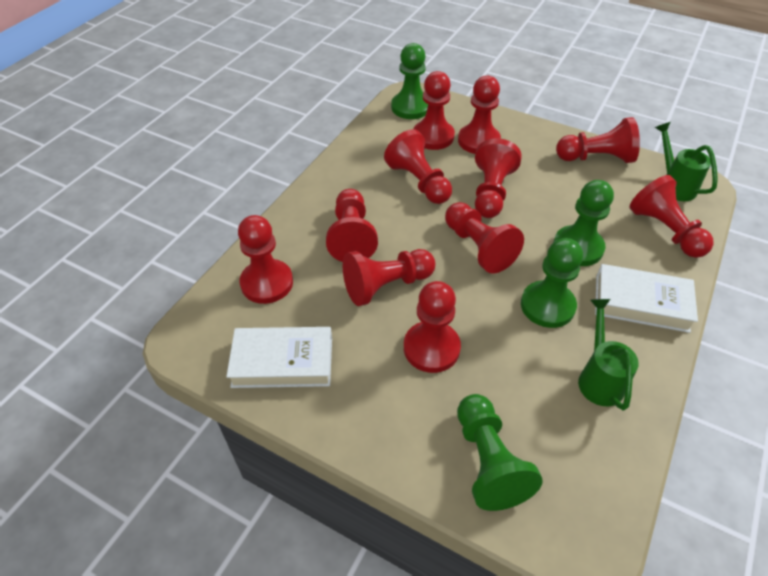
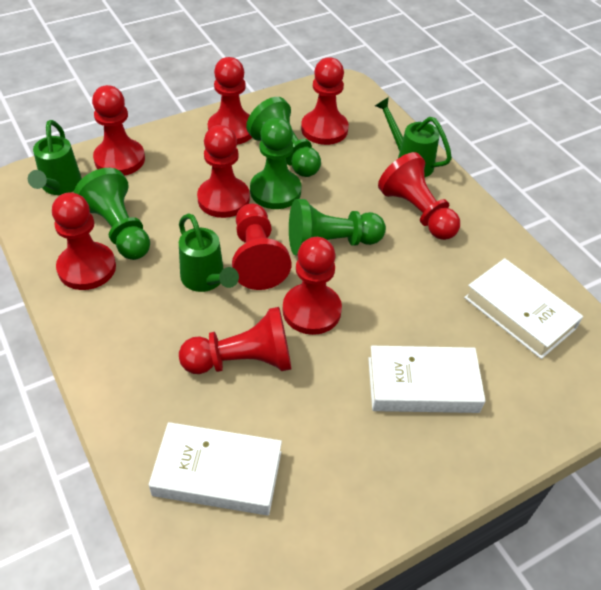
green watering can: [578,299,639,410] [655,122,718,201] = 2 -> [28,120,82,195] [179,213,239,292] [375,97,452,177] = 3
red pawn: [238,215,293,304] [326,189,378,262] [343,249,435,306] [384,130,452,204] [404,281,461,373] [413,71,455,150] [445,202,524,274] [458,76,501,154] [475,138,522,218] [556,117,640,163] [629,175,714,258] = 11 -> [52,192,116,290] [92,85,145,176] [179,307,291,374] [197,125,250,218] [208,57,252,145] [232,204,291,290] [283,237,342,335] [301,57,349,145] [378,152,460,240] = 9
white book: [226,327,332,388] [595,264,698,333] = 2 -> [149,422,282,516] [368,346,486,413] [464,258,583,359] = 3

